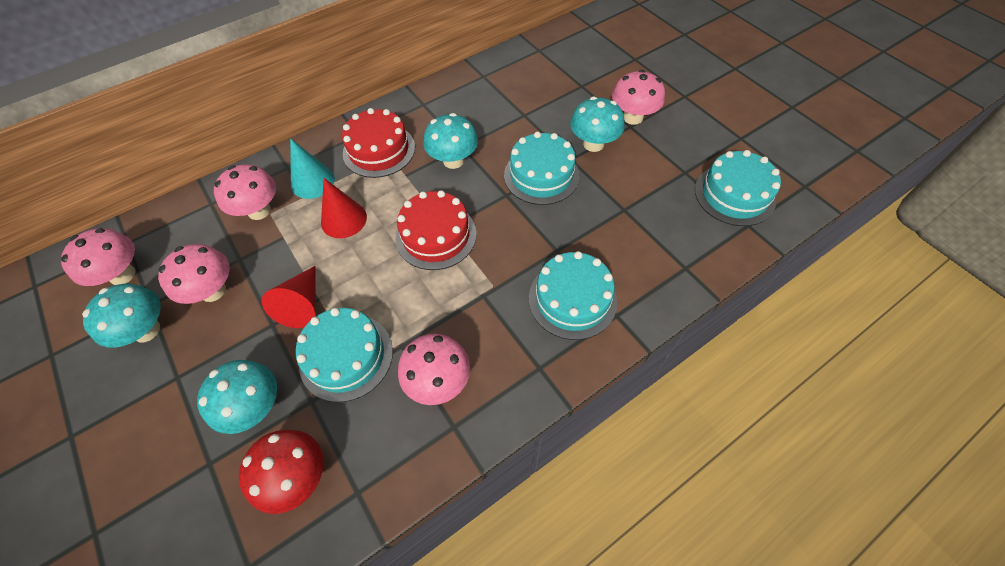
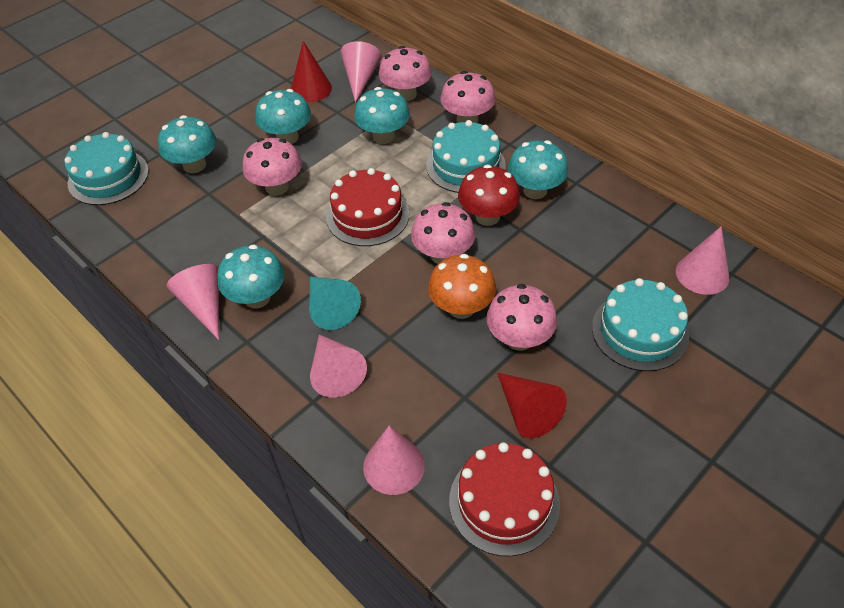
orange mushroom: none = 0 -> [428,254,496,319] = 1
pink cone: none = 0 -> [167,264,219,340] [310,334,367,398] [341,41,382,102] [363,425,425,495] [676,226,730,295] = 5
turquoise cake: [296,308,393,402] [504,132,580,205] [529,251,617,340] [695,150,781,226] = 4 -> [64,132,149,205] [426,120,506,193] [592,278,689,371] = 3
turquoise mushroom: [82,283,161,348] [197,360,277,434] [423,113,478,169] [570,97,625,152] = 4 -> [158,115,216,173] [217,244,284,309] [255,89,311,144] [354,87,410,144] [508,140,568,199] = 5

